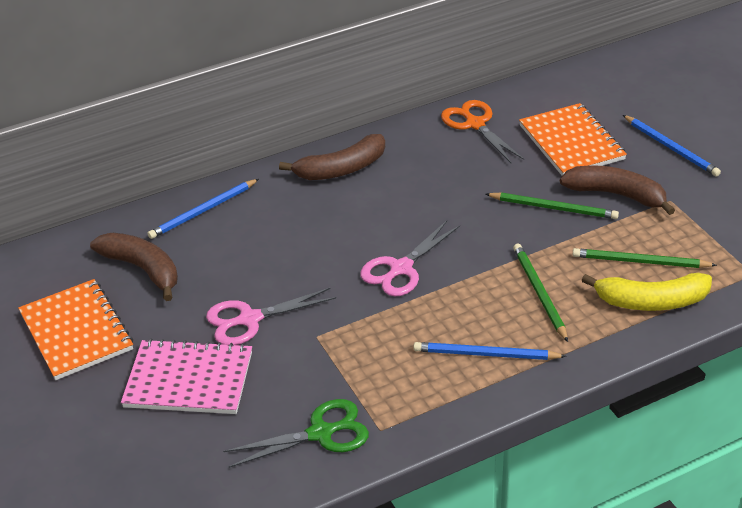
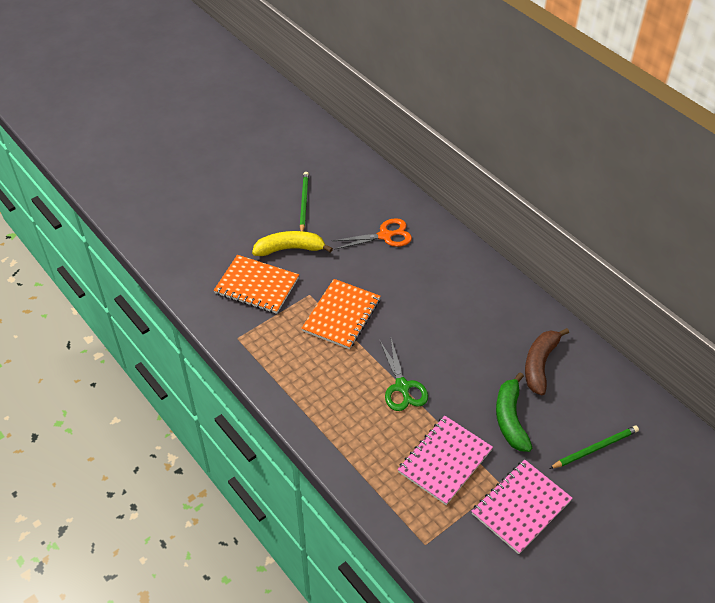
blue pencil: [147,179,259,239] [414,342,567,360] [623,115,721,177] = 3 -> none = 0
brown banana: [90,233,178,301] [279,134,385,180] [560,166,675,215] = 3 -> [525,328,569,395] = 1
green banana: none = 0 -> [496,373,532,452] = 1
green pencil: [486,193,619,219] [513,244,568,342] [572,248,717,268] = 3 -> [300,172,309,231] [549,426,639,469] = 2
pink notebook: [121,338,252,414] = 1 -> [398,416,493,505] [472,460,572,554] = 2
pink scissors: [206,288,336,345] [360,221,460,296] = 2 -> none = 0

